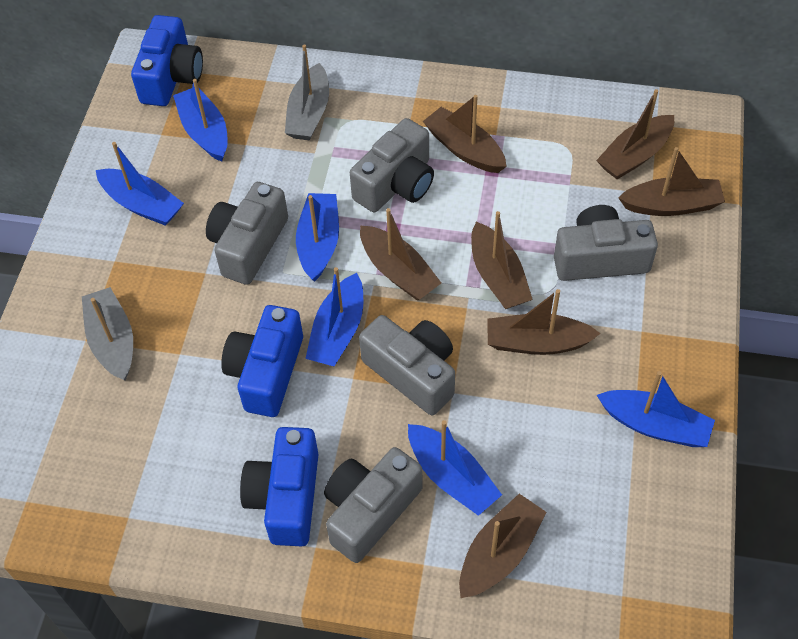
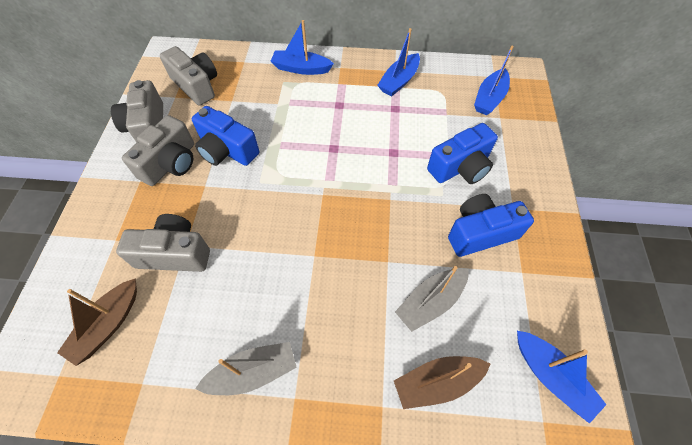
blue boat: [96,142,184,226] [173,79,228,162] [296,193,339,282] [305,267,363,366] [408,420,502,516] [597,371,715,447] = 6 -> [270,20,334,75] [377,28,420,97] [474,46,514,115] [517,331,607,424] = 4
brown boat: [360,208,441,300] [423,95,507,173] [459,494,547,598] [471,211,533,309] [488,289,601,355] [596,89,674,179] [618,147,725,216] = 7 -> [57,278,137,366] [394,356,491,409] = 2
grey camera: [206,182,288,285] [324,447,423,563] [350,118,434,212] [359,315,455,415] [554,205,658,281] = 5 -> [111,80,163,143] [116,214,210,272] [122,115,194,186] [160,46,217,106] = 4

